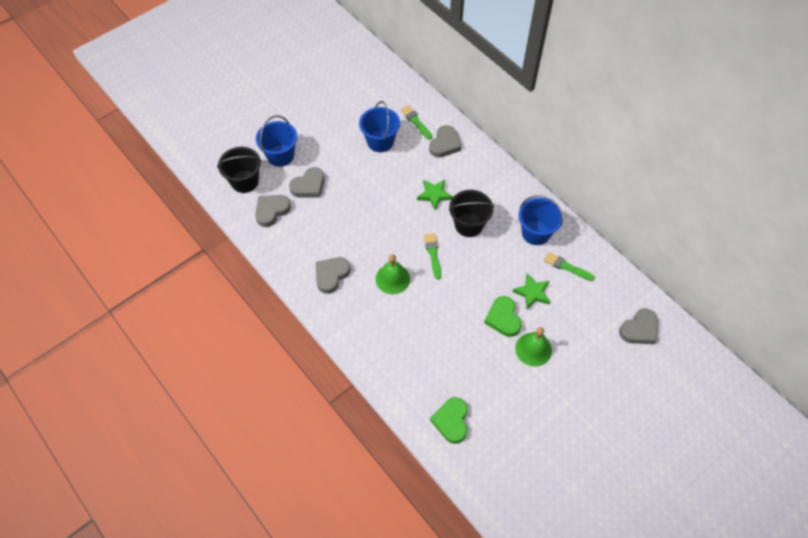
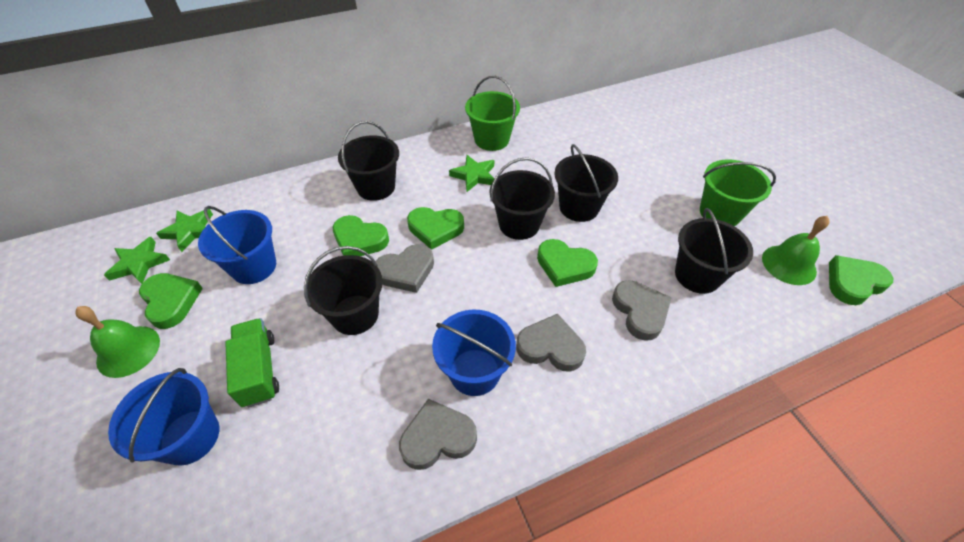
black bucket: [217,147,262,193] [449,190,494,237] = 2 -> [304,246,383,335] [338,121,399,201] [490,157,555,240] [554,144,618,222] [675,208,753,294] = 5
green brush: [401,105,432,139] [424,233,441,279] [544,252,595,281] = 3 -> none = 0
green bucket: none = 0 -> [465,76,520,151] [700,159,776,226] = 2
green heart: [430,397,468,444] [484,296,522,337] = 2 -> [139,273,203,329] [333,215,389,256] [407,207,464,250] [537,239,598,287] [829,255,893,305] = 5
green star: [417,180,453,210] [513,274,550,309] = 2 -> [104,237,170,284] [156,209,213,252] [449,155,494,192] = 3
green truck: none = 0 -> [225,318,279,407] = 1
grey heart: [255,195,291,227] [289,167,325,198] [316,257,350,294] [429,125,462,158] [619,308,658,344] = 5 -> [375,244,434,293] [399,399,477,470] [516,314,586,371] [612,280,672,341] = 4

